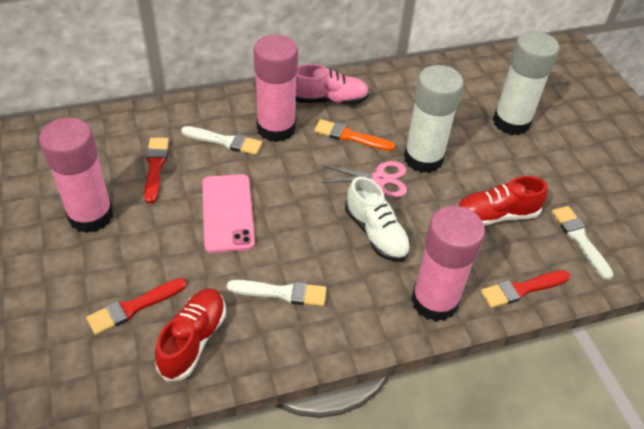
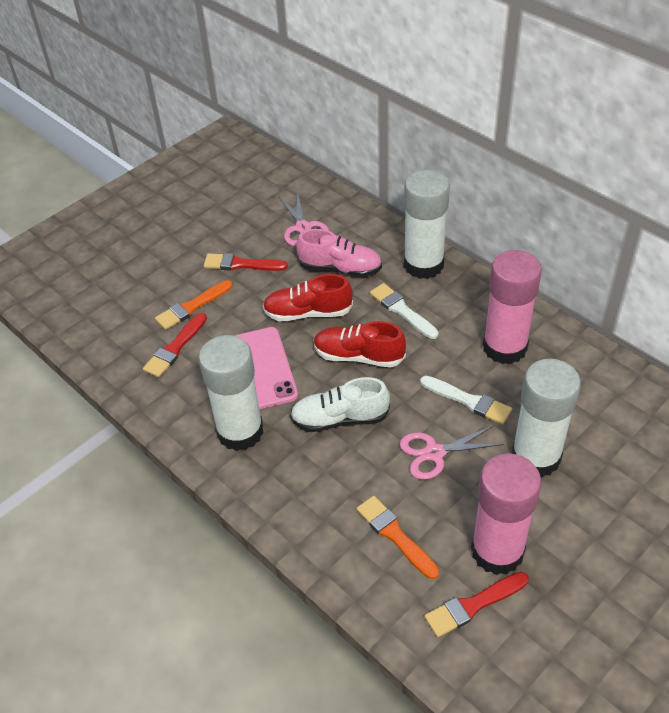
orange brush: [314,119,395,151] = 1 -> [155,280,233,330] [357,496,439,579] = 2
pink glue stick: [39,118,113,233] [253,34,298,142] [411,206,485,322] = 3 -> [471,453,541,575] [483,250,542,364] = 2
pink scissors: [321,161,407,197] = 1 -> [279,192,329,246] [400,425,504,480] = 2
white brush: [181,126,262,155] [227,280,327,307] [552,206,614,280] = 3 -> [370,283,439,339] [420,376,512,425] = 2
white glue stick: [404,65,464,173] [493,31,559,135] = 2 -> [198,335,264,451] [404,170,450,279] [512,359,581,478] = 3

